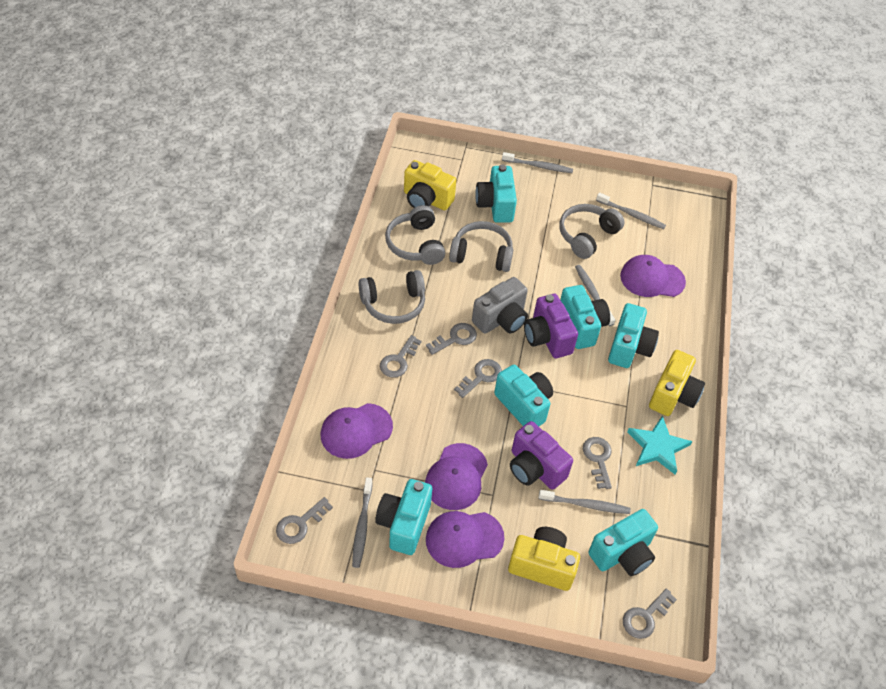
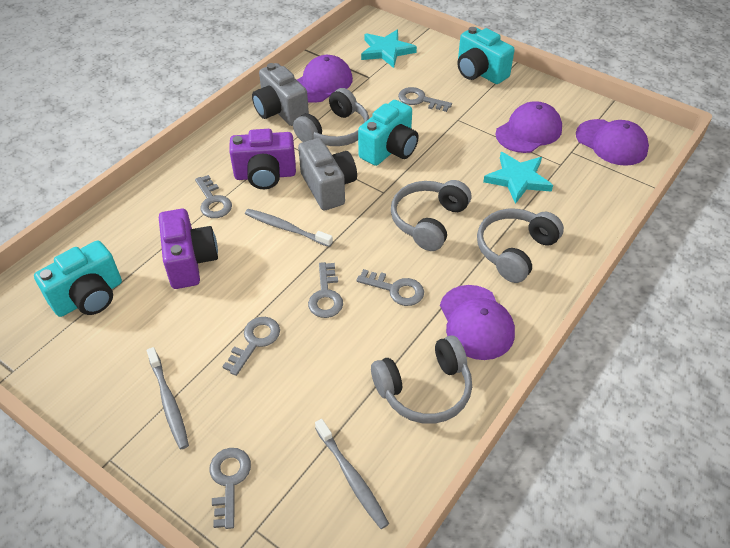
grey camera: [472,277,528,334] = 1 -> [252,63,309,126] [298,138,357,210] = 2
grey toothbrush: [352,477,373,568] [502,152,573,173] [539,490,630,514] [575,265,615,326] [596,192,666,229] = 5 -> [147,347,189,449] [245,209,333,247] [315,419,389,529] = 3
turquoise camera: [375,479,432,555] [475,164,517,223] [494,365,553,426] [560,285,610,349] [588,509,658,576] [608,303,659,368] = 6 -> [34,240,122,317] [358,100,419,166] [457,27,515,84] = 3
turquoise star: [627,415,692,475] = 1 -> [361,30,417,68] [483,152,553,204] = 2
yellow camera: [404,160,456,210] [508,527,580,591] [649,350,705,416] = 3 -> none = 0

